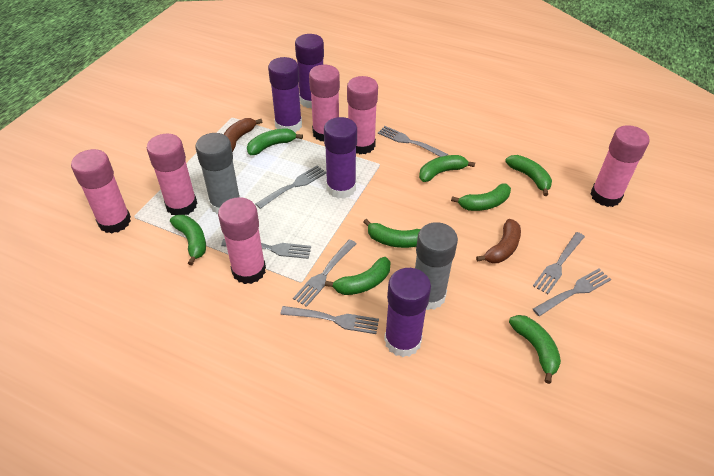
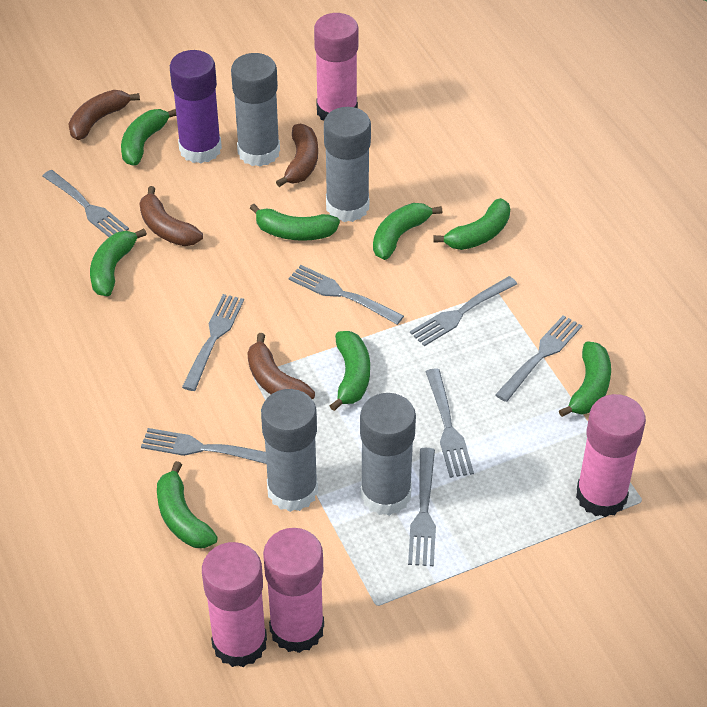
brown banana: [224,118,262,152] [476,219,521,263] = 2 -> [68,90,140,140] [139,186,203,246] [247,333,315,399] [276,123,318,187] = 4
grey fork: [221,239,311,259] [256,165,326,209] [280,306,379,334] [293,239,356,307] [378,126,448,157] [533,232,585,294] [533,269,611,316] = 7 -> [43,170,129,237] [141,428,266,464] [182,294,244,391] [289,265,404,325] [408,448,436,566] [410,276,517,346] [425,369,474,478] [495,315,582,402] = 8
grey glue stick: [196,133,240,214] [415,222,458,310] = 2 -> [231,53,280,167] [261,389,318,512] [324,107,371,222] [360,393,416,516] = 4
pink glue stick: [71,149,131,233] [147,134,197,215] [218,197,266,284] [309,65,340,141] [347,76,378,154] [590,125,650,207] = 6 -> [202,542,267,667] [263,528,324,653] [314,13,358,120] [576,394,646,517] = 4
purple glue stick: [268,57,302,133] [295,34,324,108] [324,117,357,199] [384,268,431,357] = 4 -> [170,50,222,163] = 1

